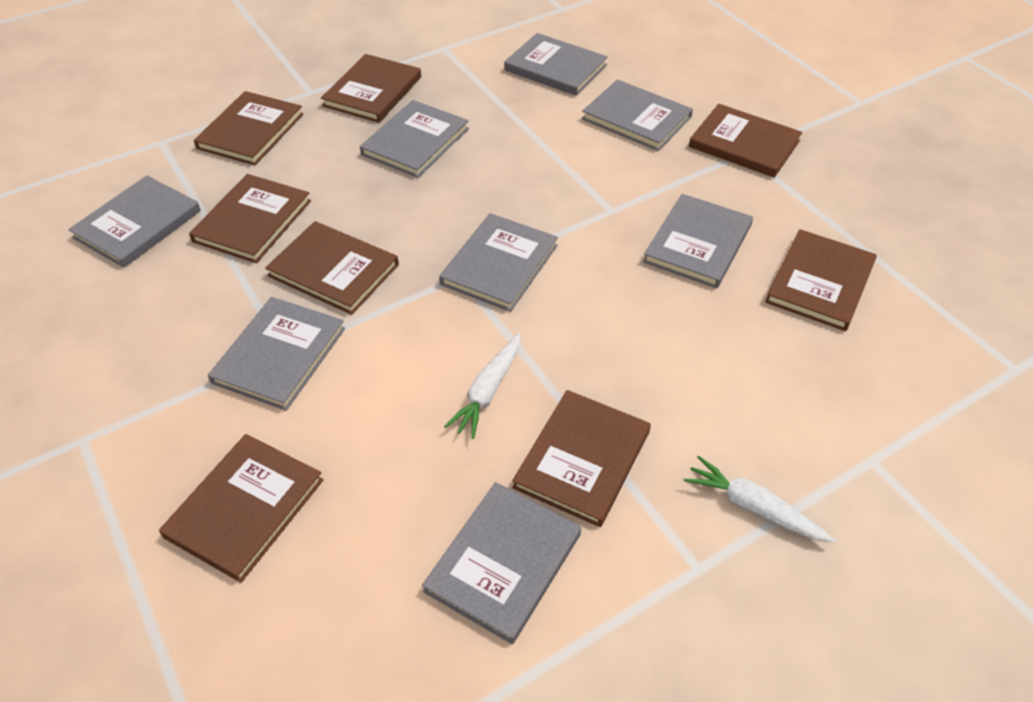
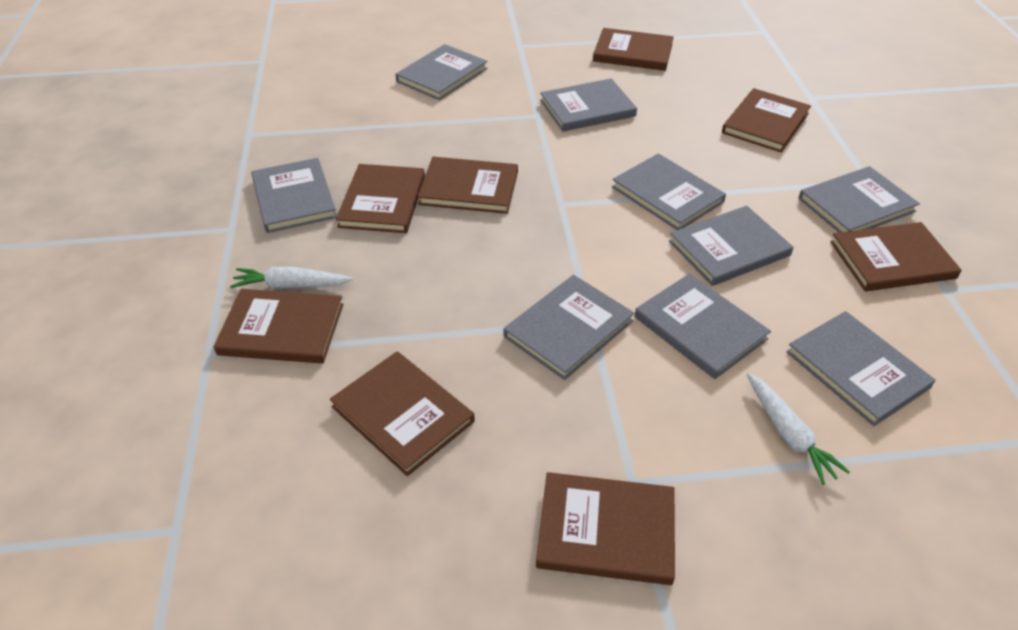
grey book: [68,176,201,268] [208,297,345,411] [360,100,469,178] [422,482,581,644] [439,213,558,312] [504,33,608,96] [582,80,693,151] [643,194,753,288] = 8 -> [251,158,337,233] [395,44,488,100] [503,275,635,380] [540,78,637,132] [612,153,726,230] [635,274,771,379] [669,206,794,286] [786,311,936,426] [798,166,920,233] = 9

